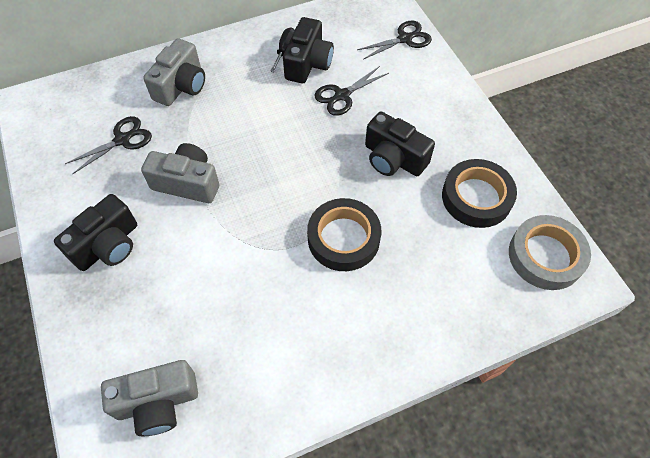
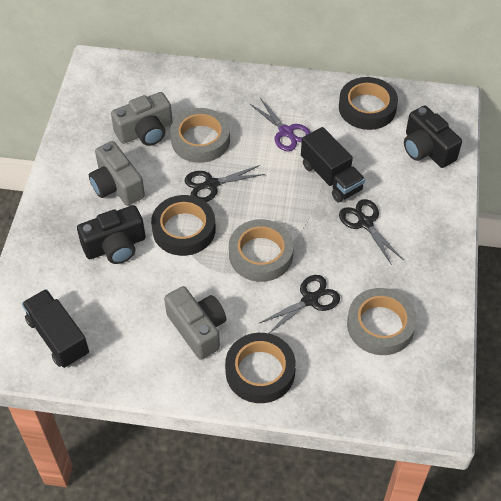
black camera: [54,194,137,271] [283,17,334,83] [365,112,435,176] = 3 -> [77,205,145,264] [404,105,462,168] = 2
black screwdriver: [270,27,295,72] = 1 -> none = 0
black tape: [307,198,381,271] [442,159,517,228] = 2 -> [151,195,216,256] [225,333,296,403] [339,77,398,130] = 3
black truck: none = 0 -> [22,289,89,368] [301,127,365,203] = 2
grey tape: [509,215,591,290] = 1 -> [170,108,230,163] [229,219,294,282] [347,288,417,355] = 3
purple scissors: none = 0 -> [249,98,311,151] = 1

